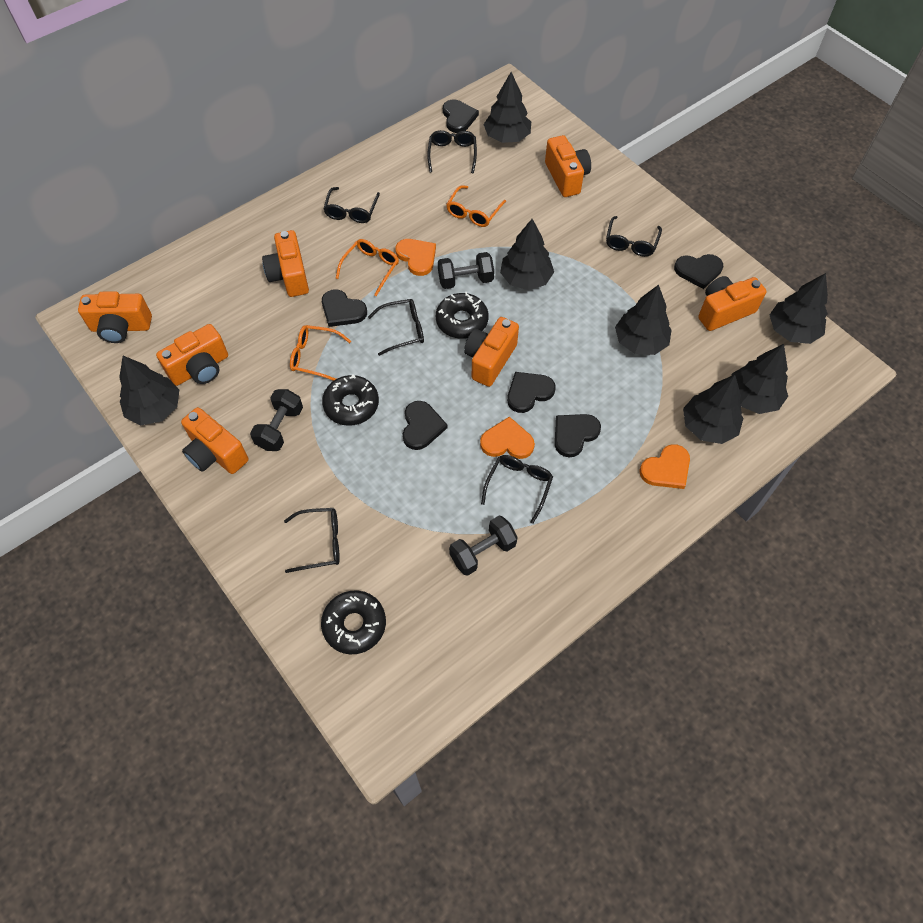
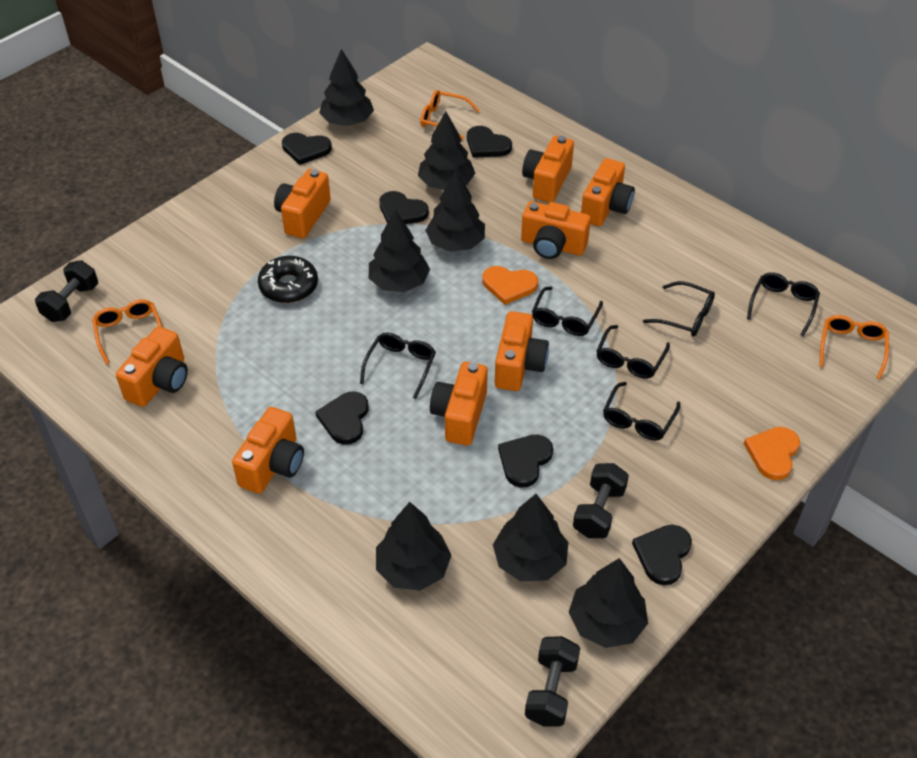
black donut: [321,590,386,654] [322,374,379,426] [436,292,489,339] = 3 -> [258,256,318,303] = 1
orange camera: [78,291,152,343] [156,324,228,386] [181,407,248,474] [262,230,309,297] [464,317,519,387] [545,135,591,197] [698,276,767,331] = 7 -> [116,326,188,407] [232,407,304,494] [274,169,331,238] [430,362,488,446] [495,311,549,391] [521,201,591,259] [522,136,574,203] [581,158,635,226] = 8
orange heart: [395,239,436,276] [480,417,535,459] [639,444,690,489] = 3 -> [482,266,538,305] [744,427,800,480] = 2

